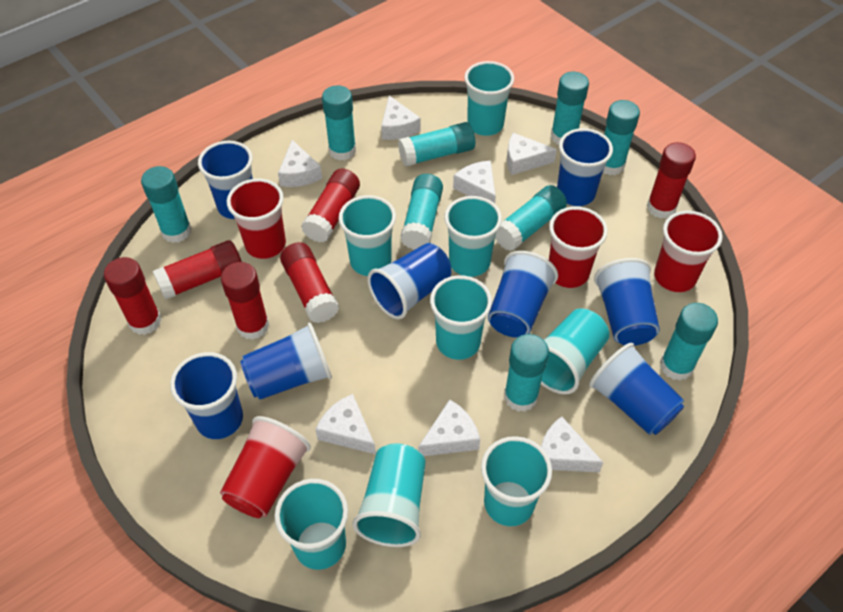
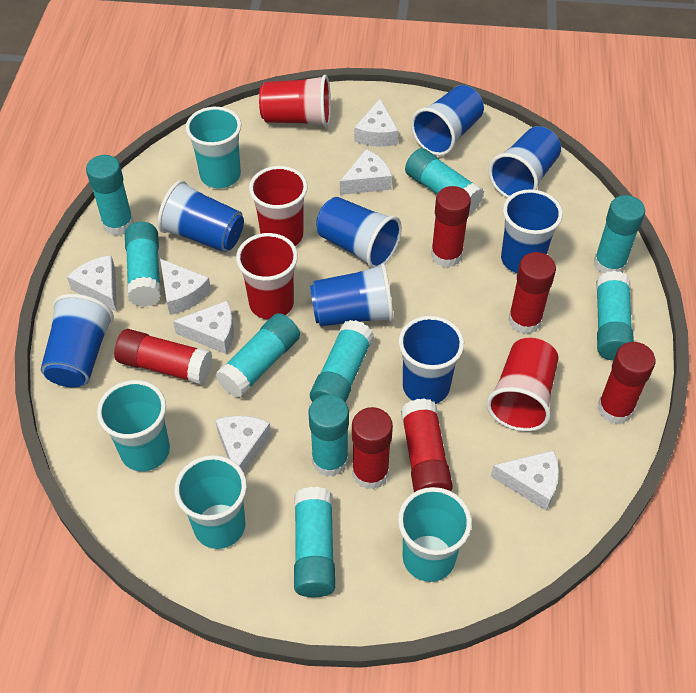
turquoise cup: [275,479,348,570] [339,195,396,276] [352,443,426,547] [430,275,492,360] [444,196,502,277] [464,61,514,136] [481,436,552,526] [541,308,610,395] = 8 -> [97,380,170,471] [174,455,247,549] [186,107,241,188] [398,487,472,582] = 4

